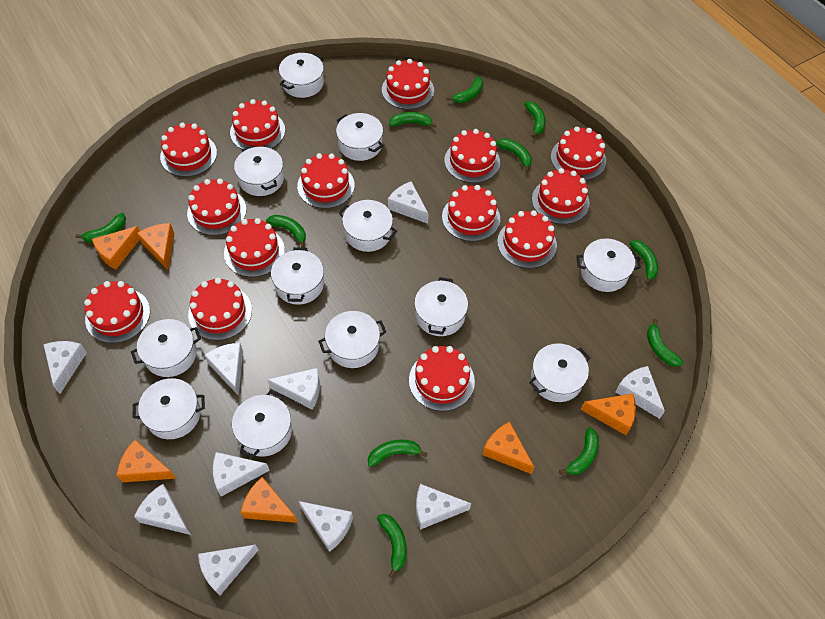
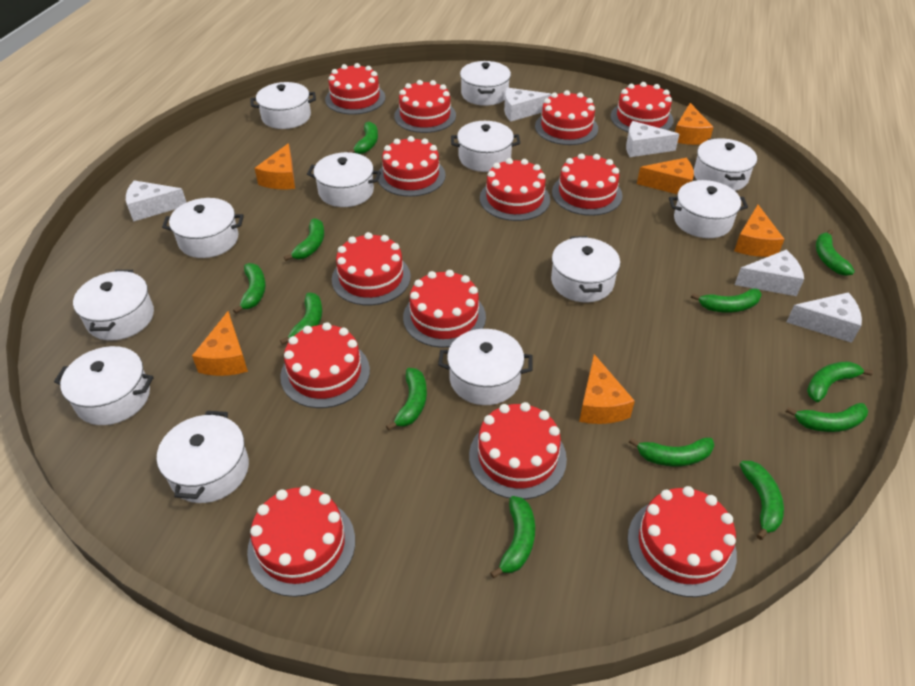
green banana: [75,213,126,243] [266,215,306,248] [368,439,428,467] [377,514,407,578] [389,112,437,128] [447,77,483,103] [496,138,532,172] [524,101,546,138] [559,427,599,475] [629,240,658,285] [647,319,684,367] = 11 -> [233,263,266,314] [280,293,322,345] [284,218,324,261] [347,122,378,154] [386,368,427,431] [490,496,535,578] [629,437,714,467] [691,288,762,313] [740,461,784,540] [786,403,868,432] [807,361,873,402] [816,229,855,276] = 12
red cake: [84,281,150,343] [160,122,217,177] [187,179,247,235] [188,278,252,340] [224,218,285,277] [230,99,285,149] [297,153,355,209] [382,59,434,110] [409,346,475,411] [442,185,500,242] [444,129,500,183] [497,210,557,268] [532,168,590,224] [551,127,606,180] = 14 -> [247,486,355,597] [280,322,370,408] [325,63,385,115] [332,232,411,305] [378,136,446,197] [394,80,456,133] [403,270,486,348] [469,402,567,499] [480,158,550,221] [535,90,598,145] [552,153,623,216] [611,82,674,132] [627,486,737,597] = 13
white cheese: [43,341,87,394] [134,484,191,535] [198,545,258,596] [205,343,243,396] [213,452,270,497] [268,368,320,410] [299,501,353,552] [388,181,429,224] [416,484,471,530] [615,366,665,419] = 10 -> [126,180,187,222] [504,88,551,122] [626,121,679,157] [735,250,804,296] [787,292,862,343] = 5

